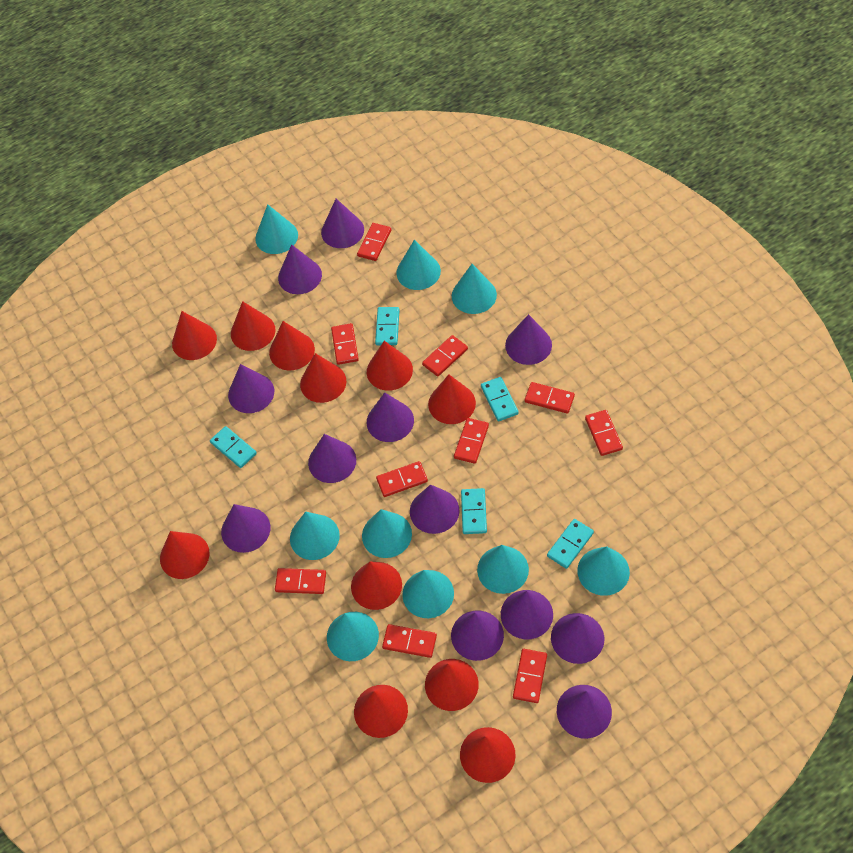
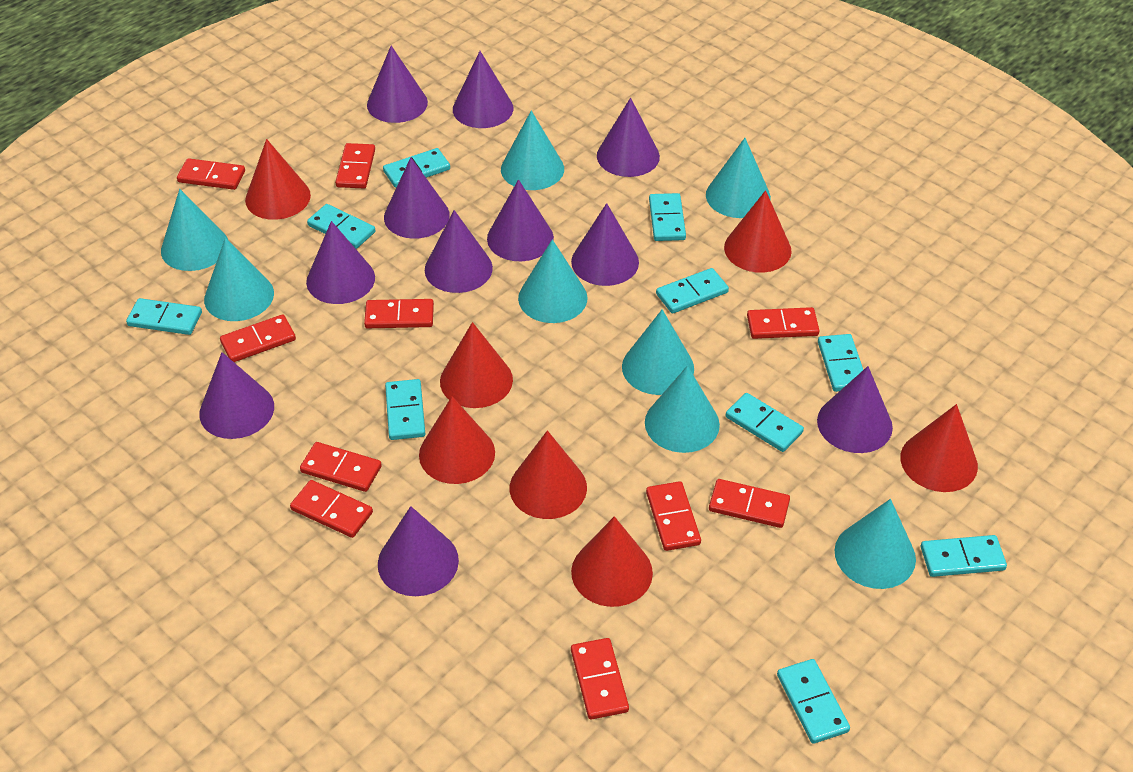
purple cone: [221,504,270,553] [228,364,274,413] [278,244,322,294] [308,434,356,483] [321,199,364,248] [367,392,414,442] [410,484,459,534] [451,610,504,661] [501,590,553,639] [505,314,552,365] [551,613,604,664] [557,685,612,739] = 12 -> [199,352,274,439] [306,221,375,304] [367,46,428,123] [378,506,459,596] [384,157,450,239] [425,210,493,293] [453,51,513,128] [487,179,554,261] [571,203,639,286] [597,98,660,177] [817,366,893,453] = 11
red cone: [160,531,209,579] [172,311,217,360] [231,301,275,351] [269,321,315,371] [300,353,346,403] [351,561,402,610] [354,685,408,738] [367,341,413,391] [425,659,479,711] [428,374,476,424] [460,727,516,783] = 11 -> [245,139,311,220] [419,396,495,484] [440,322,513,408] [510,430,587,519] [571,516,653,607] [724,190,792,273] [900,404,978,492] = 7
turquoise cone: [255,204,298,254] [290,512,340,560] [327,612,379,661] [362,509,412,558] [396,240,441,290] [402,570,454,618] [452,264,497,314] [477,545,529,594] [577,546,630,596] = 9 -> [161,189,228,271] [204,238,274,321] [501,111,564,190] [518,239,588,323] [622,309,694,395] [645,366,720,453] [706,138,771,218] [835,499,916,589] = 8
turquoise domino: [210,426,257,468] [375,307,399,345] [461,488,487,534] [481,377,519,422] [547,519,594,569] = 5 -> [126,298,202,335] [307,204,376,249] [383,148,450,188] [385,379,425,440] [649,193,686,241] [656,268,729,314] [725,393,804,452] [777,659,850,744] [818,334,863,392] [921,535,1007,577] = 10

